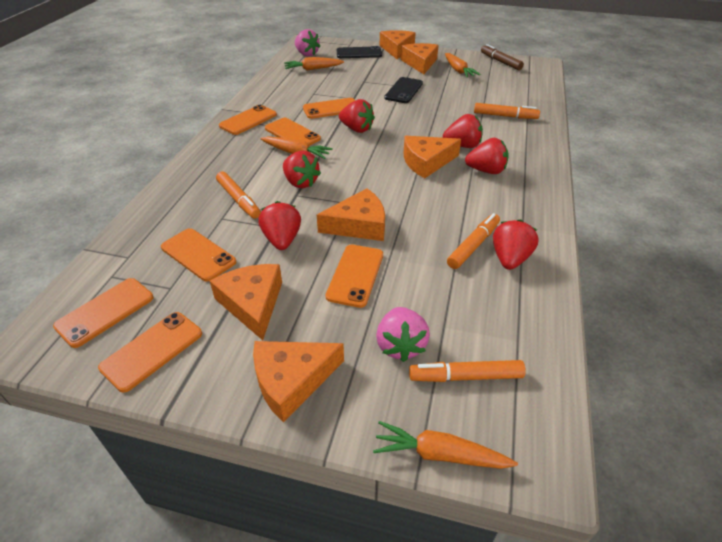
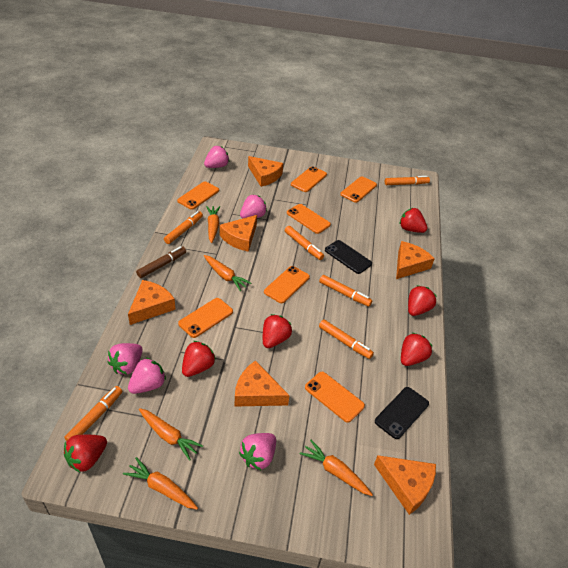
orange carrot: [261,136,333,159] [284,57,344,70] [373,421,518,469] [445,53,480,77] = 4 -> [123,457,198,510] [139,408,203,461] [204,255,251,291] [206,206,220,243] [300,440,373,496] = 5
orange marker: [216,171,261,219] [409,360,526,382] [447,213,500,269] [474,103,540,119] = 4 -> [64,386,122,441] [164,211,203,244] [285,226,324,260] [319,275,372,307] [319,320,374,359] [385,176,430,185] = 6
pink strawberry: [295,29,320,57] [376,307,430,362] = 2 -> [108,343,143,375] [128,357,166,394] [204,146,229,168] [239,433,276,470] [240,194,267,219] = 5

